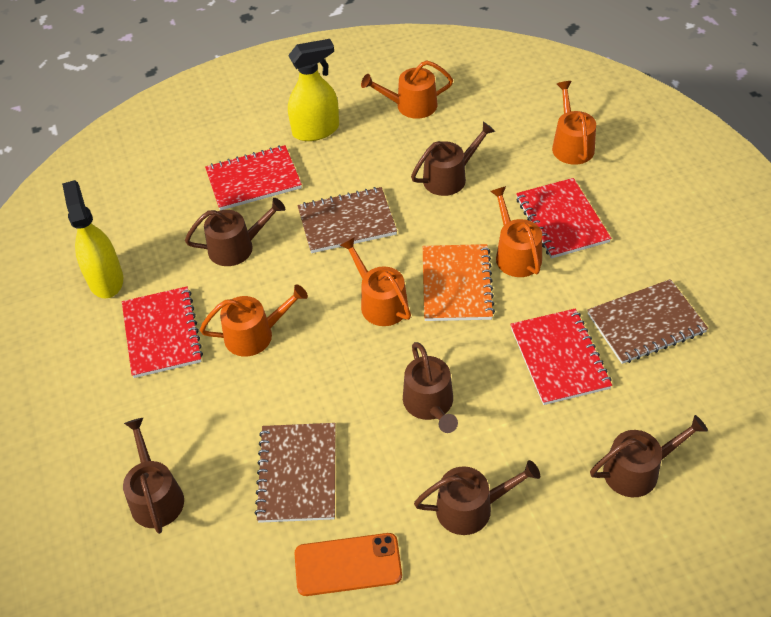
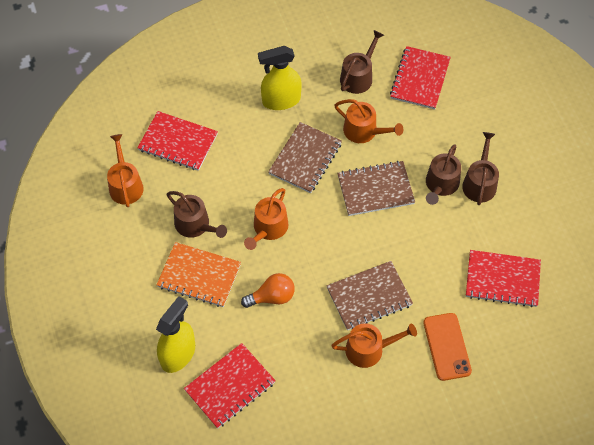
brown watering can: [123,418,184,534] [185,198,285,266] [403,342,458,433] [411,122,495,196] [414,460,540,535] [590,415,708,497] = 6 -> [167,191,227,238] [340,30,384,94] [426,144,461,205] [462,132,499,205] = 4
orange light bulb: none = 0 -> [241,273,295,308] = 1
orange watering can: [200,284,308,357] [340,237,411,326] [361,60,453,119] [490,186,542,277] [552,81,596,165] = 5 -> [107,134,144,207] [244,188,289,250] [331,323,417,368] [334,99,403,143] = 4

